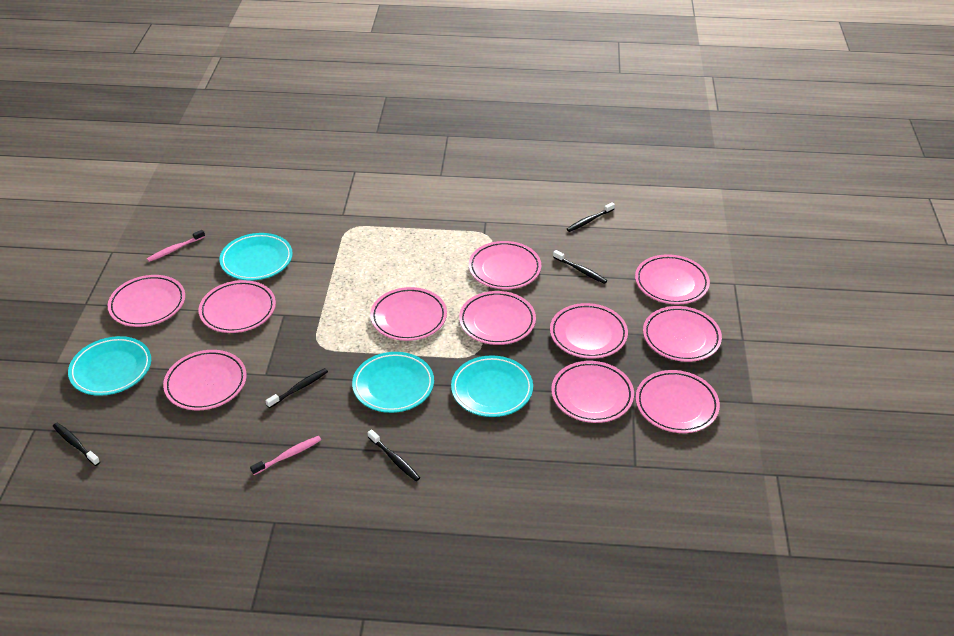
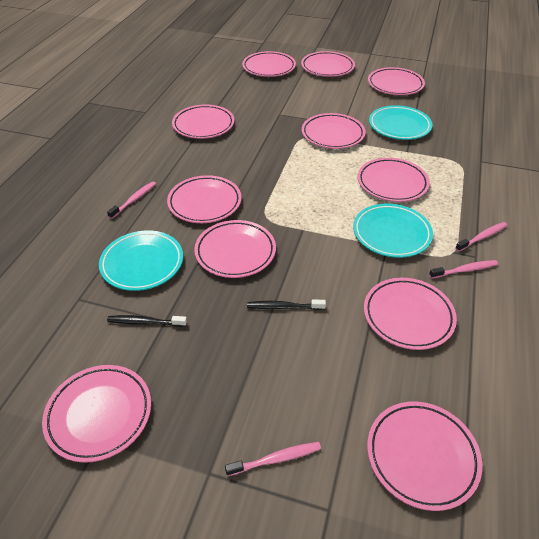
black toothbrush: [53,423,100,466] [265,368,328,408] [367,429,420,481] [553,250,607,284] [567,202,615,232] = 5 -> [107,315,187,327] [247,300,326,310] = 2
pink toothbrush: [147,230,205,262] [250,436,321,475] = 2 -> [107,181,156,219] [225,442,321,476] [429,260,498,279] [455,222,507,252] = 4
turquoise plate: [68,336,151,396] [219,233,293,281] [352,352,434,413] [451,355,533,417] = 4 -> [99,230,183,291] [353,204,433,258] [369,105,433,140] = 3

